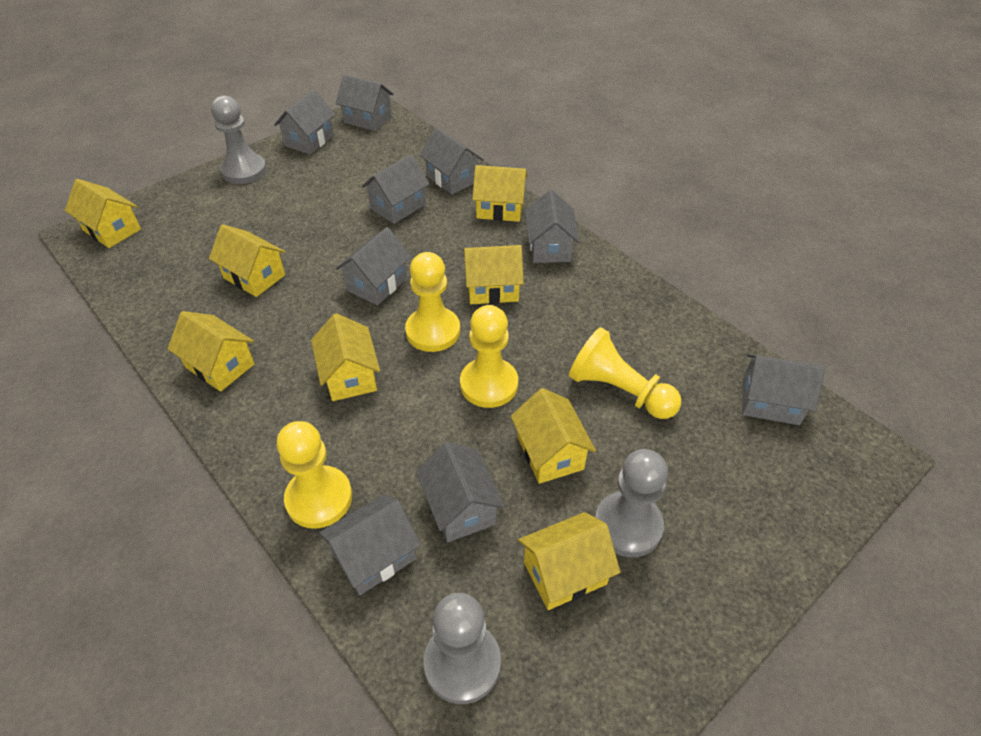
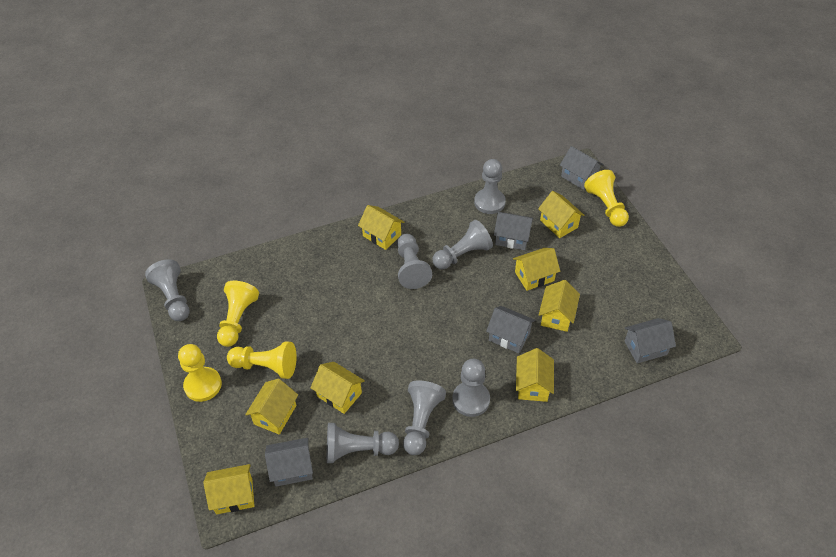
grey house: [274,90,335,155] [319,494,421,596] [336,74,394,131] [336,227,411,306] [362,154,430,224] [416,441,505,542] [419,127,484,195] [525,190,580,263] [742,354,825,425] = 9 -> [265,438,313,487] [486,306,535,353] [494,212,534,250] [560,146,604,190] [625,318,676,363] = 5
grey pawn: [211,96,267,184] [423,593,501,704] [595,449,668,557] = 3 -> [145,259,190,321] [327,423,399,463] [397,234,432,289] [403,380,446,455] [433,220,493,269] [452,359,490,417] [474,159,506,214] = 7

